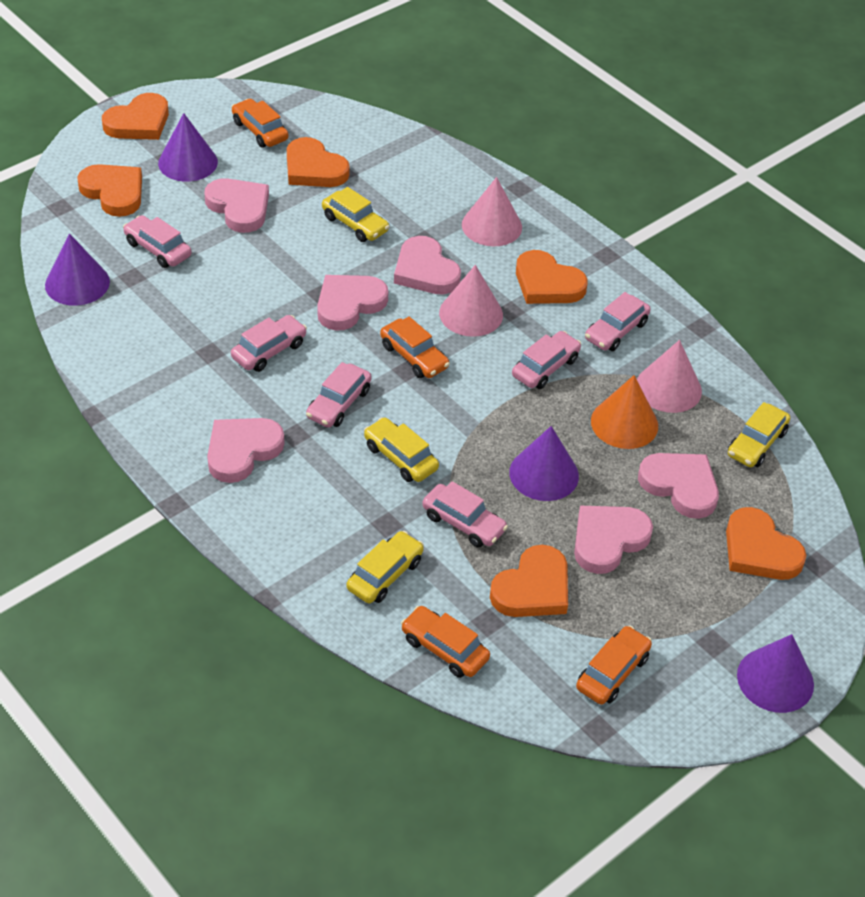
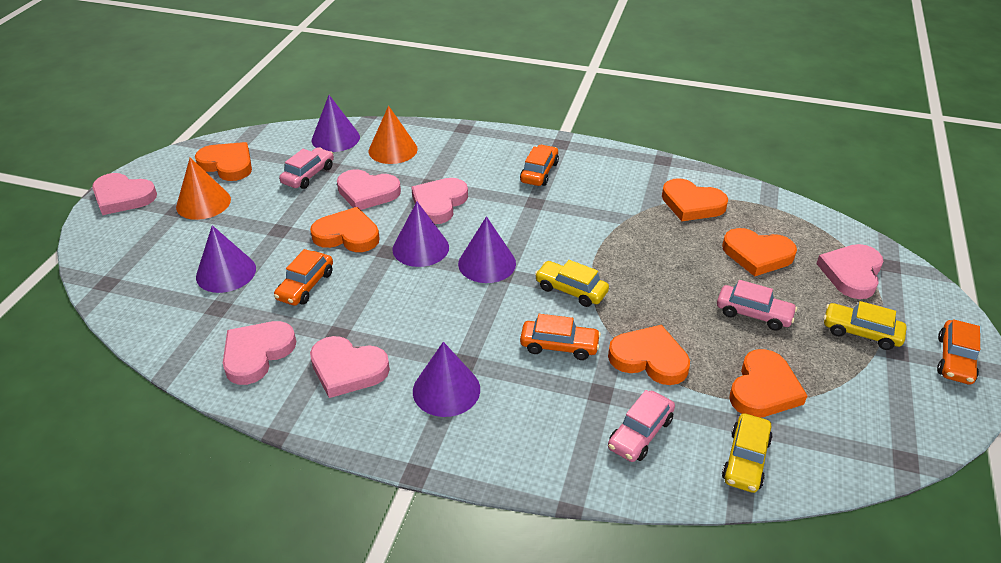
orange cone: [591,375,658,449] = 1 -> [176,157,231,220] [369,106,418,164] = 2
pink car: [123,215,192,268] [231,315,307,372] [306,362,372,428] [423,481,508,548] [512,331,581,389] [585,292,651,351] = 6 -> [279,148,334,189] [608,390,675,462] [717,280,797,331] = 3
pink cone: [439,265,503,337] [462,177,522,246] [637,340,702,413] = 3 -> none = 0
purple cone: [45,233,110,306] [158,113,218,182] [509,426,579,501] [737,634,814,713] = 4 -> [196,225,256,293] [312,95,360,152] [392,202,449,267] [413,342,480,417] [458,216,516,283] = 5
yellow car: [322,187,390,242] [346,531,424,604] [364,417,439,482] [728,402,790,467] = 4 -> [535,260,609,307] [722,413,773,493] [824,301,907,350] = 3

